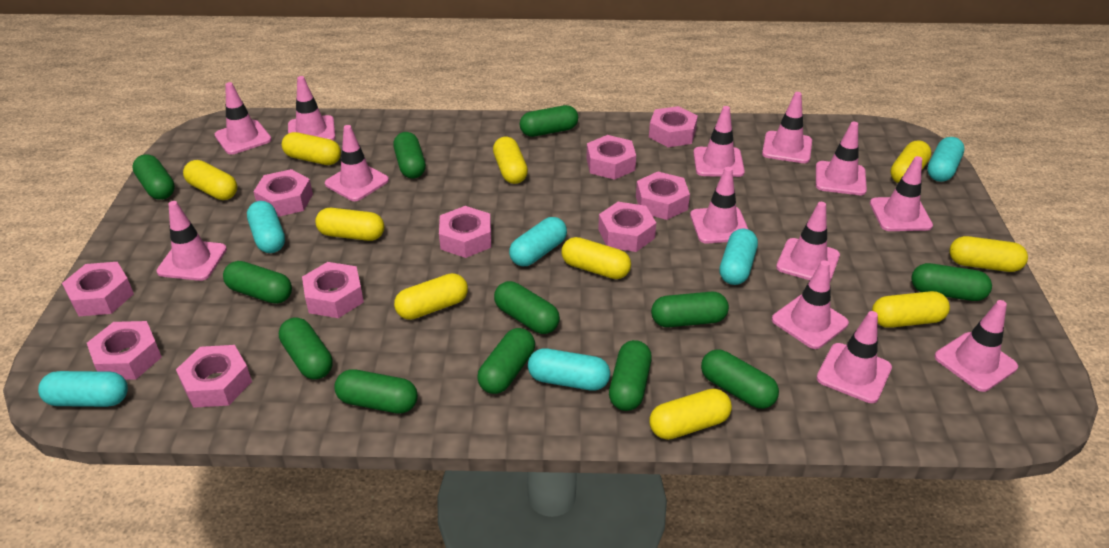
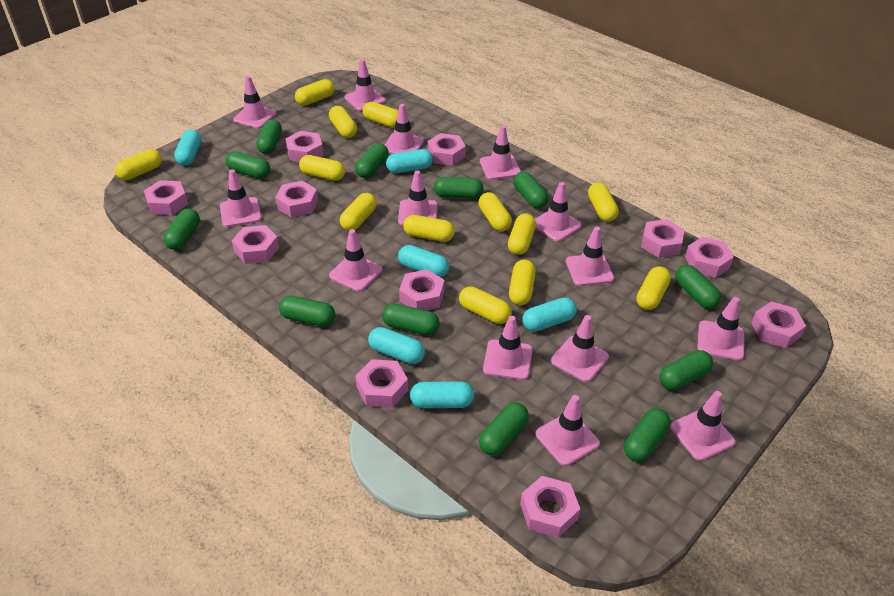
pink nut: [62,262,134,316] [87,321,162,380] [176,345,252,408] [253,169,313,217] [302,262,364,318] [439,206,491,258] [587,135,636,180] [598,202,656,252] [636,172,690,220] [649,106,698,147] = 10 -> [144,180,188,215] [232,225,279,264] [275,181,318,218] [285,131,323,162] [355,359,408,408] [399,269,445,310] [427,133,466,166] [520,476,580,538] [641,219,684,258] [685,237,734,278] [751,301,806,348] = 11
pink traffic cone: [156,201,227,281] [215,82,272,155] [288,76,336,140] [325,125,389,201] [690,167,749,244] [693,106,745,177] [762,92,812,163] [772,260,849,349] [776,202,840,282] [816,122,867,195] [817,311,892,403] [870,156,933,231] [935,300,1018,392] = 13 -> [220,169,262,227] [233,76,276,128] [329,229,382,292] [345,59,386,111] [385,104,424,154] [398,171,438,226] [480,125,521,180] [483,316,533,380] [535,182,582,242] [535,395,600,466] [551,315,609,382] [566,226,614,286] [670,391,735,461] [697,297,744,361] = 14
yellow capsule: [183,160,237,200] [282,132,341,165] [315,208,384,241] [394,273,468,320] [493,137,528,184] [561,237,631,279] [649,389,732,440] [872,291,950,328] [890,140,931,183] [949,236,1028,272] = 10 -> [115,149,162,180] [295,79,335,106] [299,155,345,181] [329,106,357,138] [340,193,377,231] [363,102,398,128] [403,215,455,242] [459,286,512,324] [478,192,512,231] [508,213,536,255] [509,260,536,305] [588,182,619,222] [637,266,671,310] = 13

